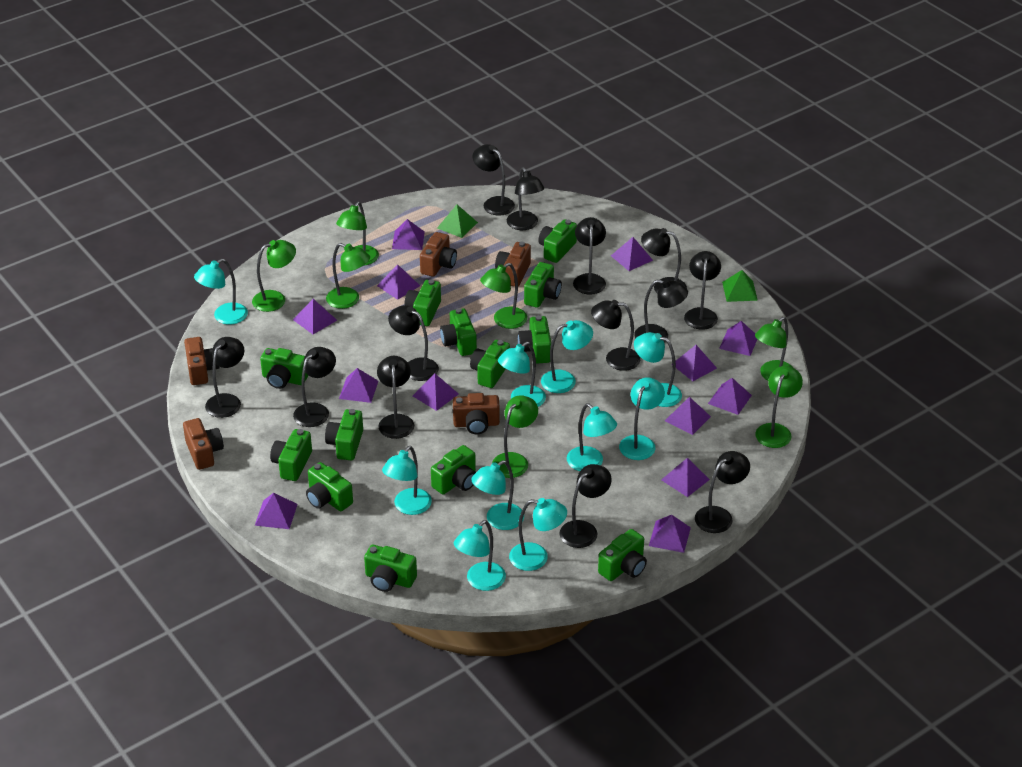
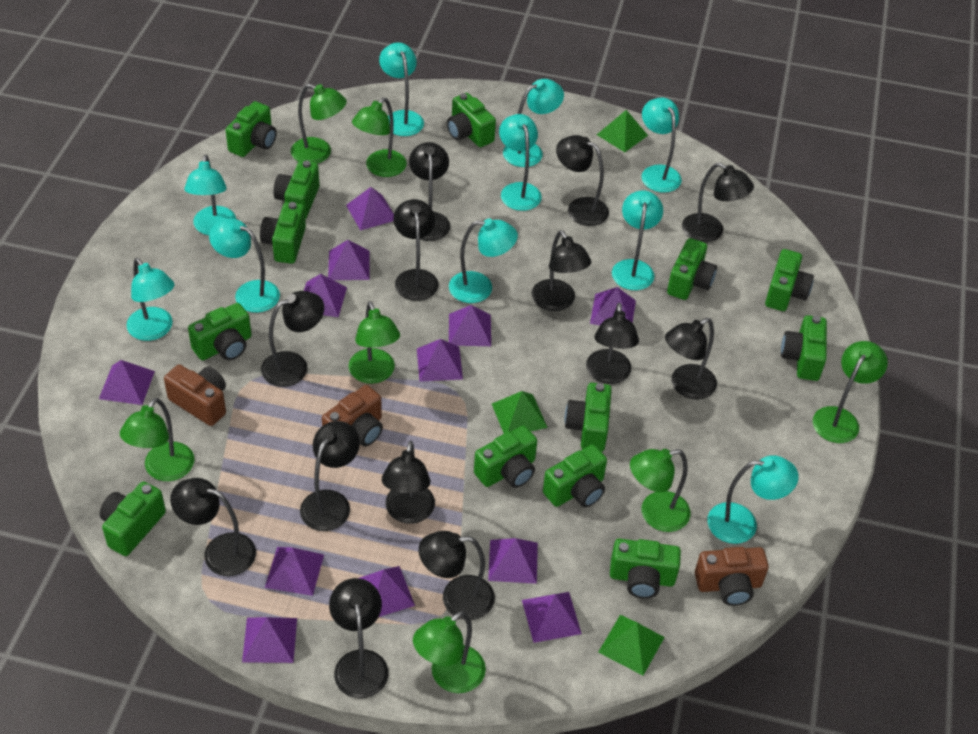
brown camera: [183,418,224,470] [184,337,220,385] [420,232,457,277] [453,393,500,434] [495,242,531,286] = 5 -> [164,364,226,426] [322,385,383,446] [695,547,769,606] = 3
green pyramid: [437,205,478,238] [722,270,758,302] = 2 -> [492,391,548,433] [597,110,648,152] [598,615,665,675] = 3
purple pyramid: [255,493,298,529] [293,299,337,334] [339,368,379,403] [377,264,420,300] [392,219,425,250] [413,374,459,411] [611,237,653,271] [649,515,691,553] [661,458,710,497] [665,397,711,435] [671,345,717,381] [708,378,752,415] [719,321,757,356] = 13 -> [99,360,155,405] [242,617,297,663] [265,547,324,596] [304,274,347,317] [328,240,370,280] [346,187,394,231] [359,566,415,617] [417,339,463,382] [449,305,491,346] [488,538,538,584] [522,592,582,643] [590,287,636,325] = 12

